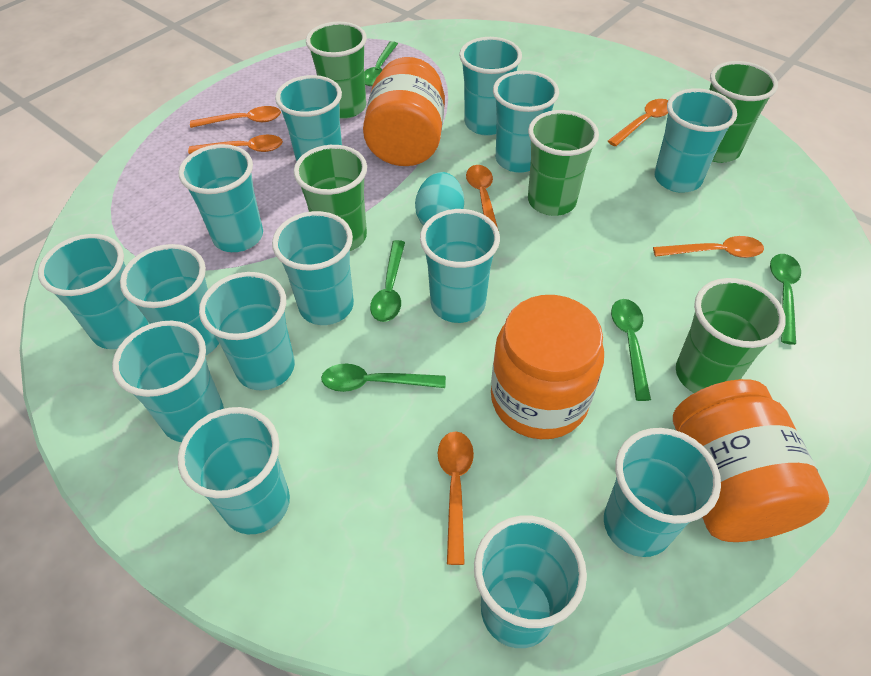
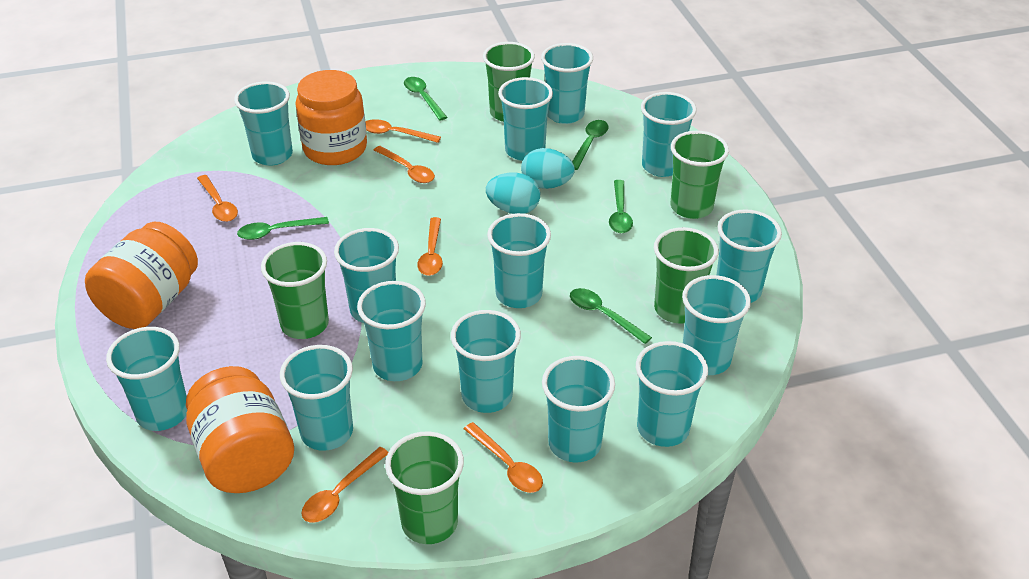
turquoise egg: [415,172,464,225] = 1 -> [486,173,540,214] [521,148,575,189] = 2

